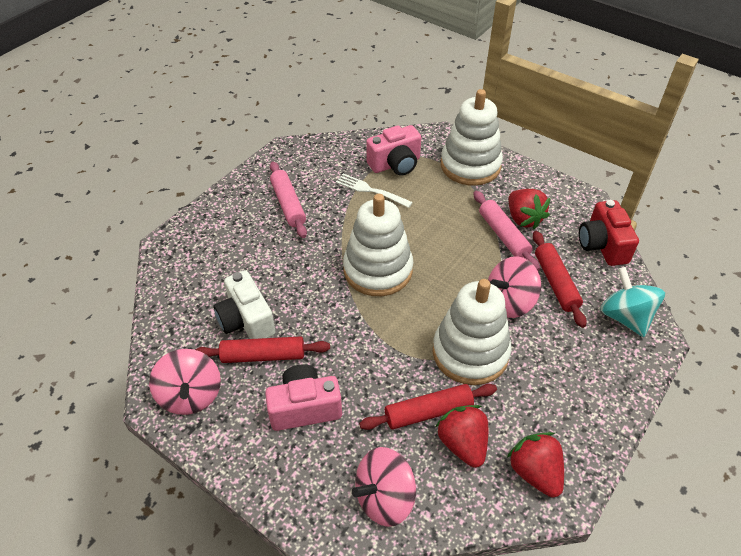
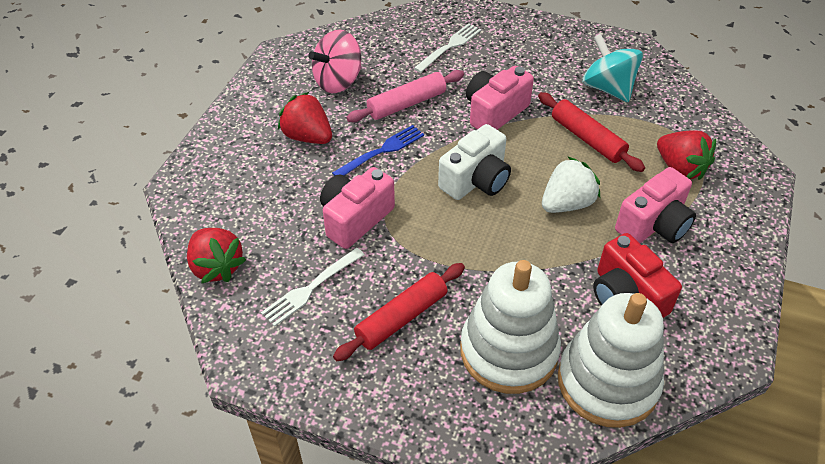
blue fork: none = 0 -> [332,125,424,176] = 1
pink camera: [265,364,342,431] [366,125,421,176] = 2 -> [320,167,395,249] [466,66,534,130] [615,167,696,243] = 3
pink rolling pin: [270,161,307,238] [473,191,540,271] = 2 -> [346,70,464,122] = 1
pink spinning top: [149,349,221,415] [352,447,416,527] [488,256,541,318] = 3 -> [308,30,362,93] = 1
red rolling pin: [195,337,330,363] [359,384,497,430] [533,231,587,328] = 3 -> [333,263,465,361] [538,92,645,172] = 2
white fork: [336,174,413,208] = 1 -> [261,248,364,327] [414,23,482,73] = 2
white stacking toy: [343,194,413,296] [433,279,512,385] [441,89,503,186] = 3 -> [460,260,561,394] [558,293,664,428] = 2
white strawberry: none = 0 -> [542,156,600,213] = 1

